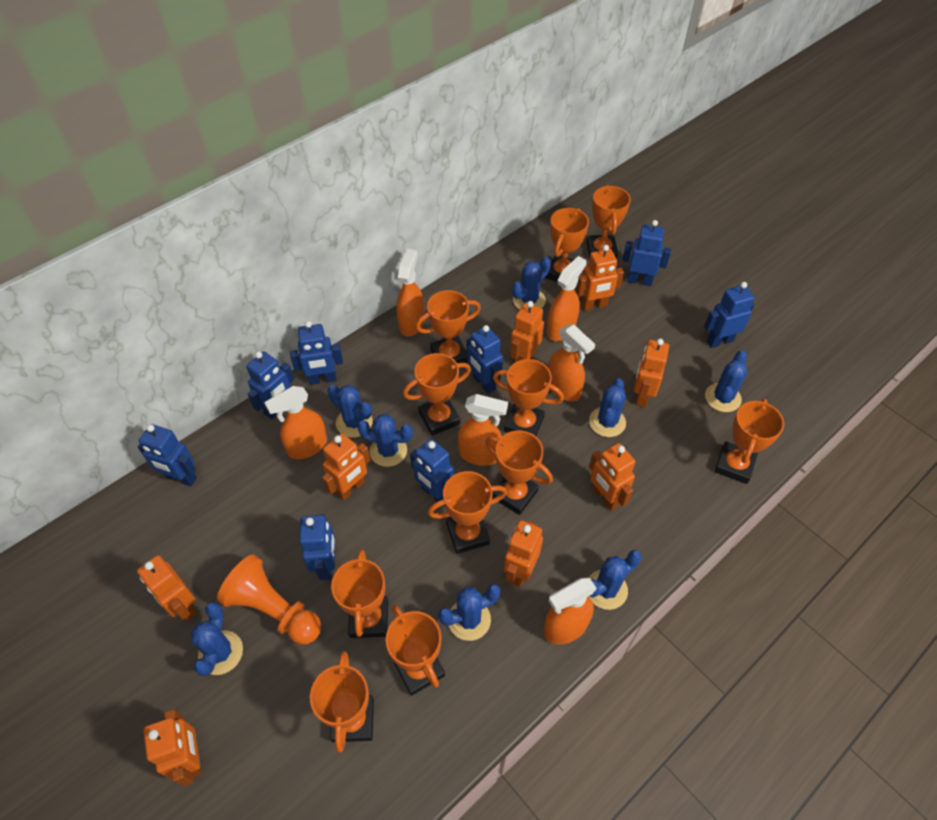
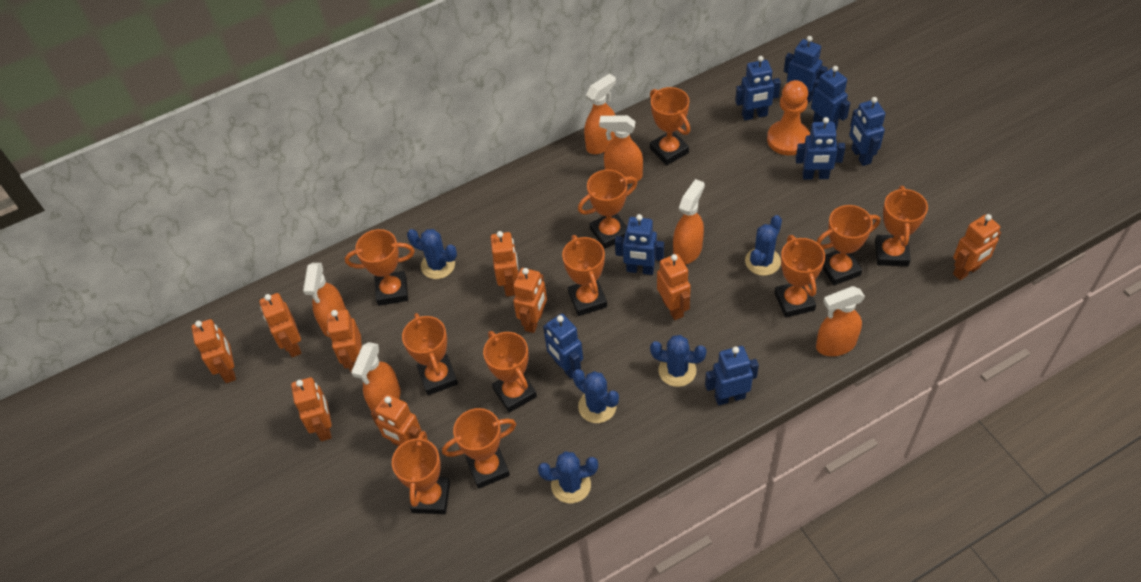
blue cactus: [191,602,243,676] [327,385,373,438] [357,414,413,467] [438,584,501,641] [512,257,551,309] [588,550,642,610] [589,378,626,437] [705,350,747,412] = 8 -> [407,229,457,279] [538,451,598,503] [573,369,619,423] [650,335,707,387] [745,215,782,276] = 5
orange robot: [137,555,197,621] [143,709,201,786] [322,433,370,501] [504,520,543,587] [510,301,544,362] [576,245,624,311] [589,443,635,511] [634,339,669,407] = 8 -> [192,319,236,383] [259,293,301,357] [291,377,332,441] [327,309,362,372] [371,394,421,446] [491,231,519,297] [513,268,547,333] [657,254,691,320] [953,214,1001,280] = 9

